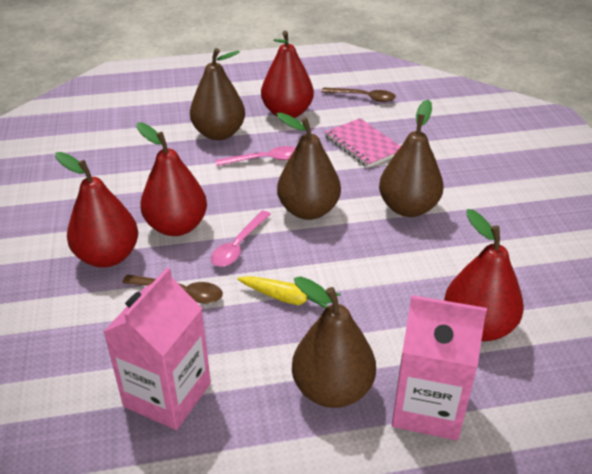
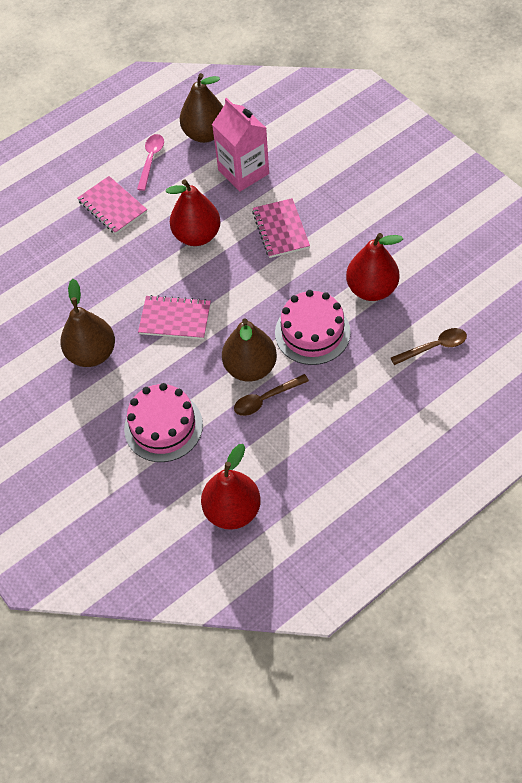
brown pear: [190,48,245,140] [277,113,341,220] [292,276,376,408] [379,100,443,217] = 4 -> [60,279,115,367] [179,73,223,143] [222,318,277,381] = 3
pink cake: none = 0 -> [124,383,203,462] [275,290,351,365] = 2
pink carton: [104,267,211,430] [392,295,487,440] = 2 -> [212,98,269,192] = 1
pink notebook: [325,118,401,168] = 1 -> [77,176,147,234] [138,295,211,339] [252,198,310,258] = 3
pink spoon: [211,211,271,267] [215,146,296,166] = 2 -> [137,134,164,191] = 1
red pear: [55,152,138,267] [136,123,207,236] [261,31,314,118] [444,209,524,341] = 4 -> [166,179,221,246] [201,444,261,530] [346,233,403,301] = 3
yellow carrot: [237,276,341,309] = 1 -> none = 0

